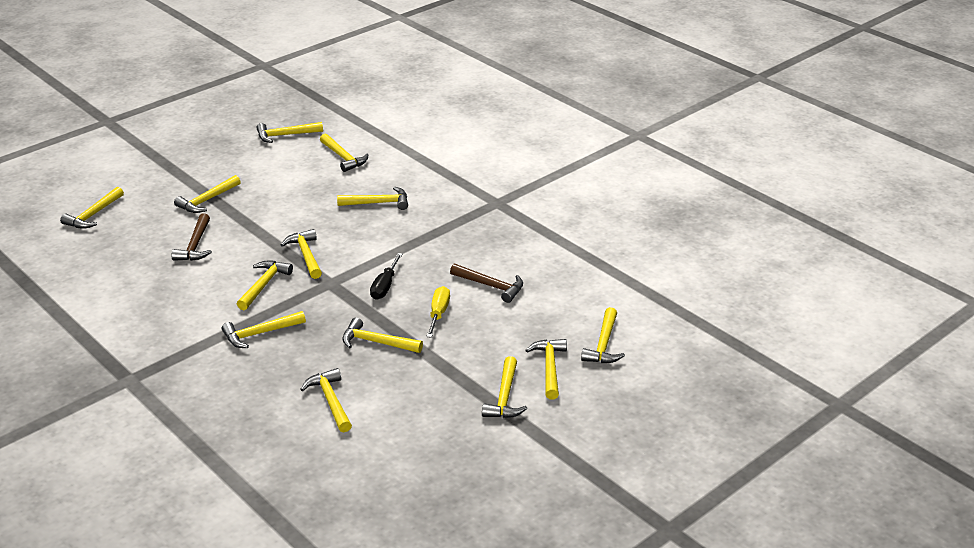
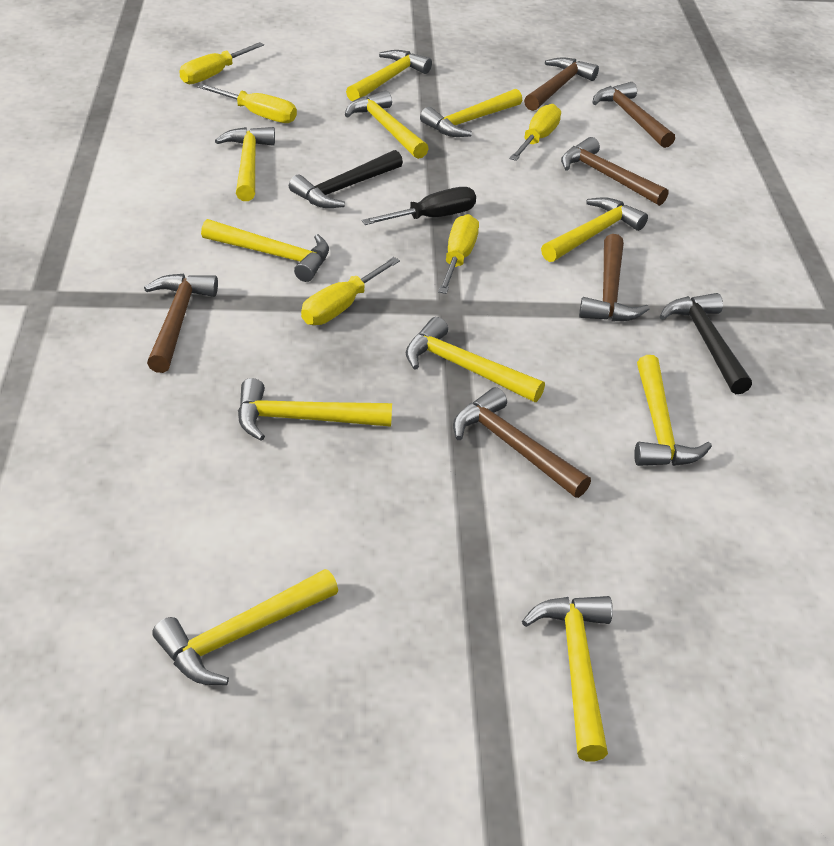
black hammer: none = 0 -> [289,150,403,208] [660,293,752,394] = 2
brown hammer: [172,213,212,261] [450,264,523,303] = 2 -> [144,274,218,373] [453,387,591,498] [524,57,599,111] [561,137,668,206] [579,234,650,321] [592,82,675,148] = 6
yellow hammer: [60,187,124,229] [174,175,241,213] [222,311,306,348] [237,261,293,310] [257,122,323,143] [281,229,322,279] [300,368,352,433] [320,134,368,172] [337,187,408,210] [342,317,423,353] [482,356,527,418] [526,339,567,399] [581,307,625,363] = 13 -> [152,569,338,685] [201,219,329,282] [215,127,275,201] [238,378,392,441] [345,90,429,159] [346,50,432,101] [406,317,545,402] [420,89,522,137] [522,596,613,762] [541,197,648,262] [634,355,712,466] = 11
yellow screwdriver: [426,286,450,338] = 1 -> [179,42,264,84] [197,84,297,123] [301,257,400,325] [438,214,479,294] [509,104,561,161] = 5

